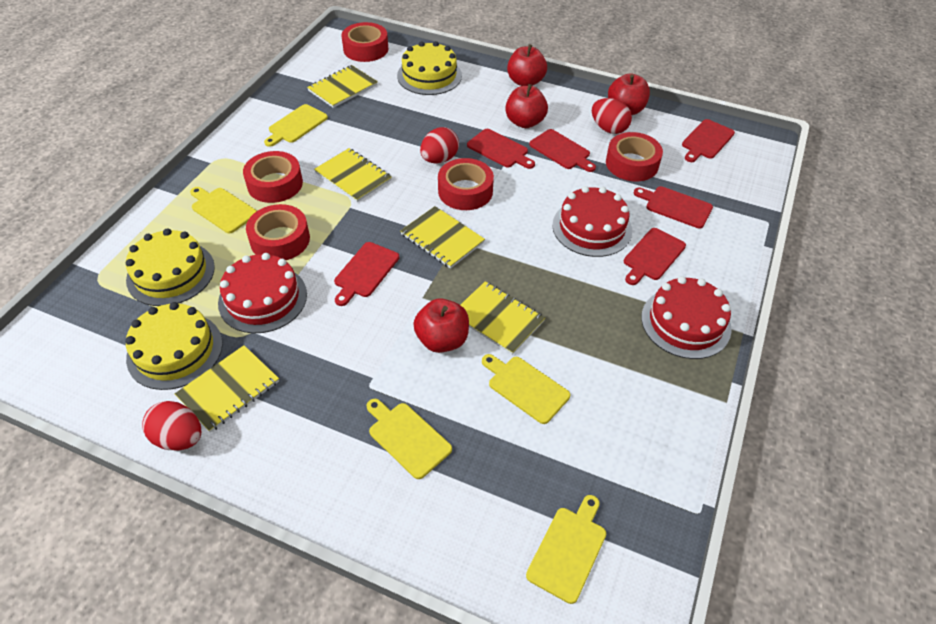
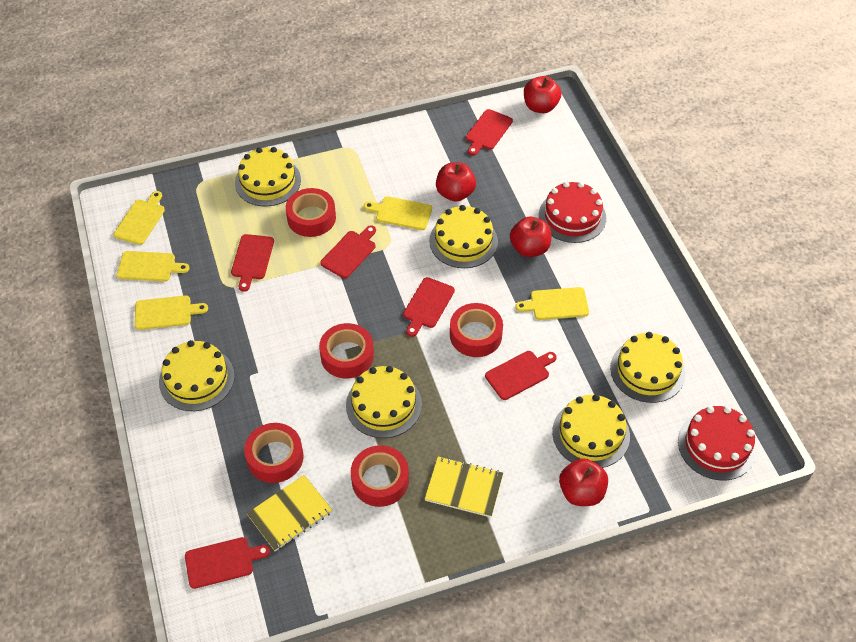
red cake: [218,253,307,333] [552,186,632,257] [641,276,732,359] = 3 -> [539,182,606,243] [678,406,757,480] = 2
red egg: [142,401,201,450] [420,127,459,163] [592,98,632,134] = 3 -> none = 0
yellow cake: [125,302,223,390] [126,229,215,306] [397,41,462,95] = 3 -> [159,340,235,411] [235,147,301,206] [346,366,422,438] [429,205,498,268] [552,394,630,468] [610,332,685,403] = 6
yellow notebook: [175,345,279,432] [307,65,378,108] [314,148,392,202] [400,206,485,269] [460,282,545,355] = 5 -> [247,475,332,551] [425,457,503,517] = 2

